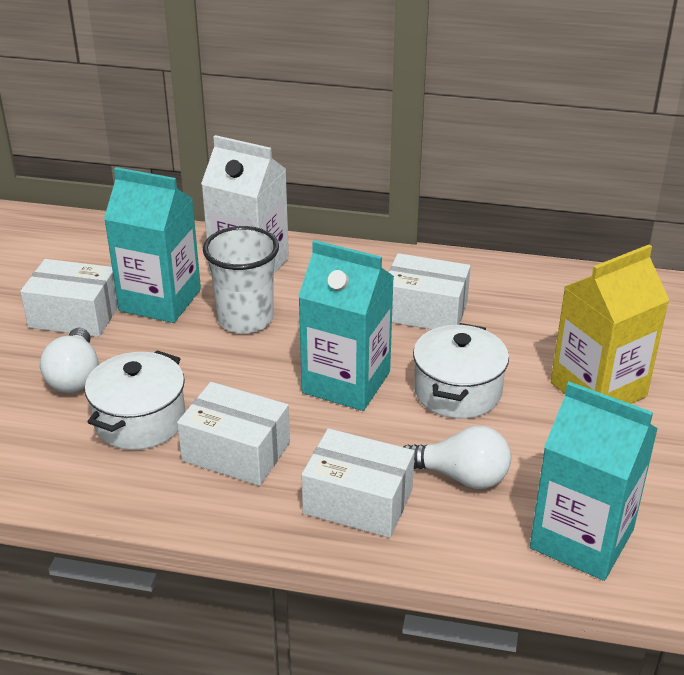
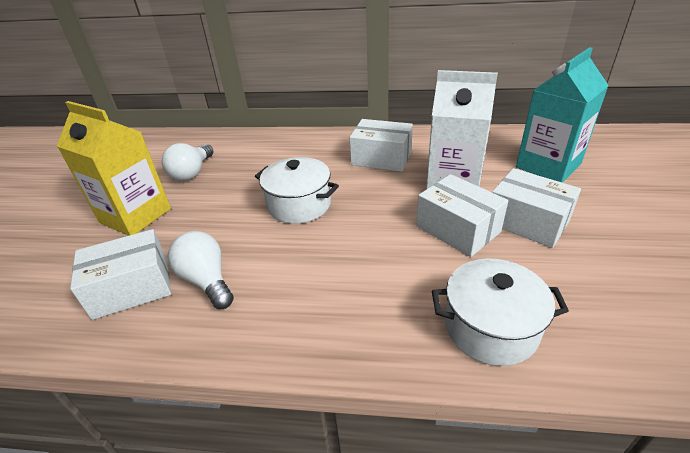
turquoise carton: [104,167,201,323] [298,240,394,411] [530,382,658,581] = 3 -> [516,47,609,183] = 1
white cup: [203,226,279,334] = 1 -> none = 0

